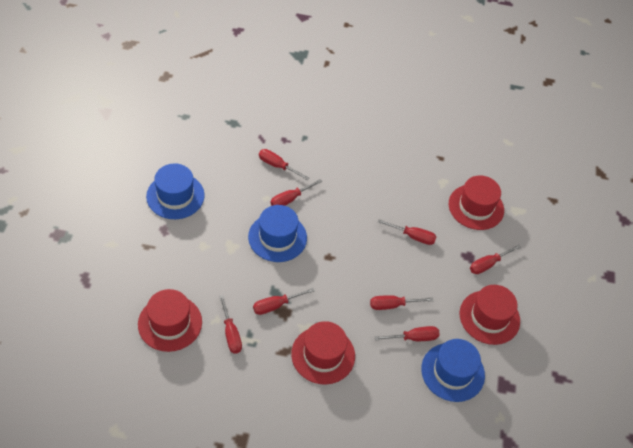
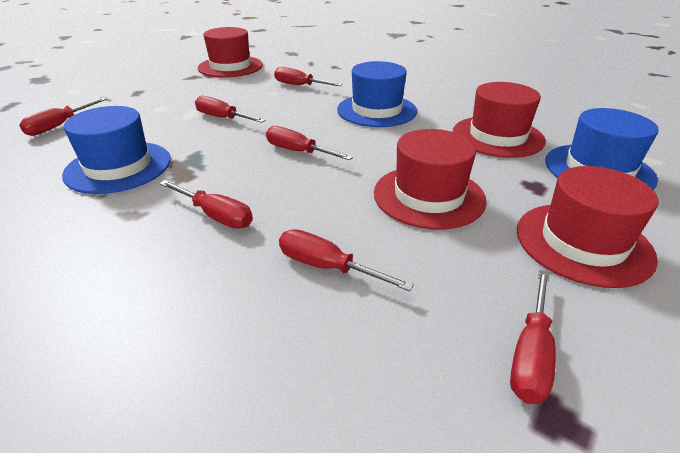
red screwdriver: [219,295,242,354] [253,288,314,315] [259,149,309,180] [271,179,322,206] [370,295,434,310] [375,326,440,341] [378,219,436,245] [470,244,521,274] = 8 -> [19,98,107,136] [159,180,253,229] [195,95,266,123] [266,126,353,160] [274,67,342,86] [279,229,414,291] [510,270,556,404] = 7

